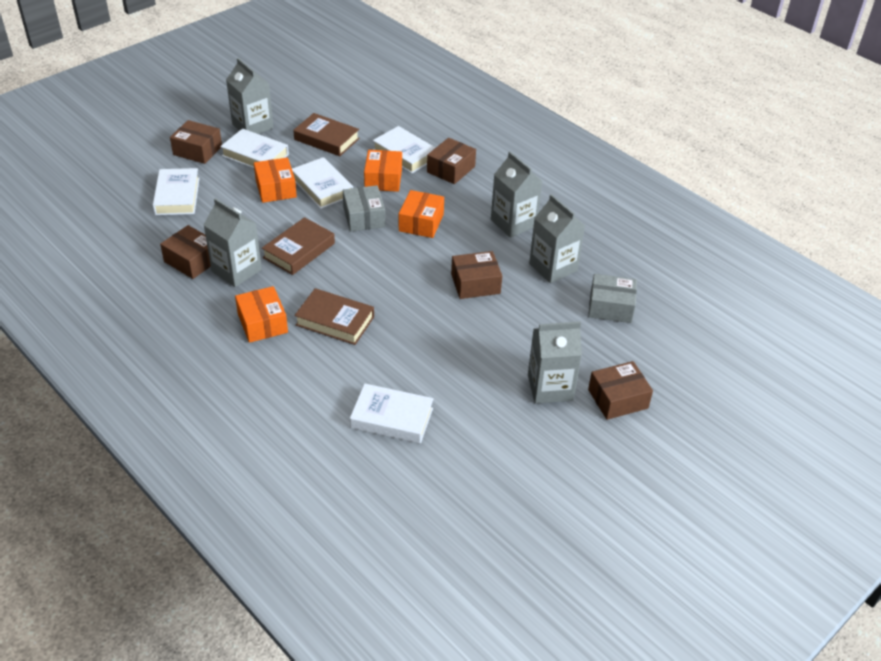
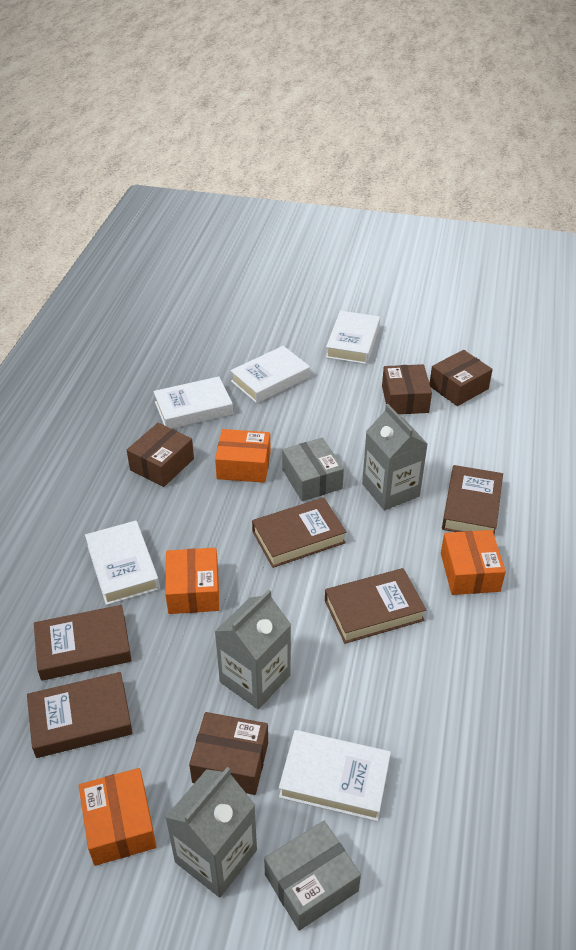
brown book: [262,217,335,275] [293,113,360,156] [294,288,374,345] = 3 -> [27,672,133,758] [34,605,132,681] [252,497,346,568] [325,568,426,644] [442,465,503,536] = 5
brown box: [160,225,211,279] [170,120,222,164] [427,138,476,184] [451,251,502,299] [588,361,653,420] = 5 -> [127,423,194,487] [189,712,268,795] [382,364,432,414] [429,350,493,406] = 4
grey carton: [204,198,262,287] [226,58,274,134] [491,151,542,238] [528,322,582,404] [529,194,585,283] = 5 -> [165,767,257,898] [214,590,291,710] [362,404,427,510] = 3

